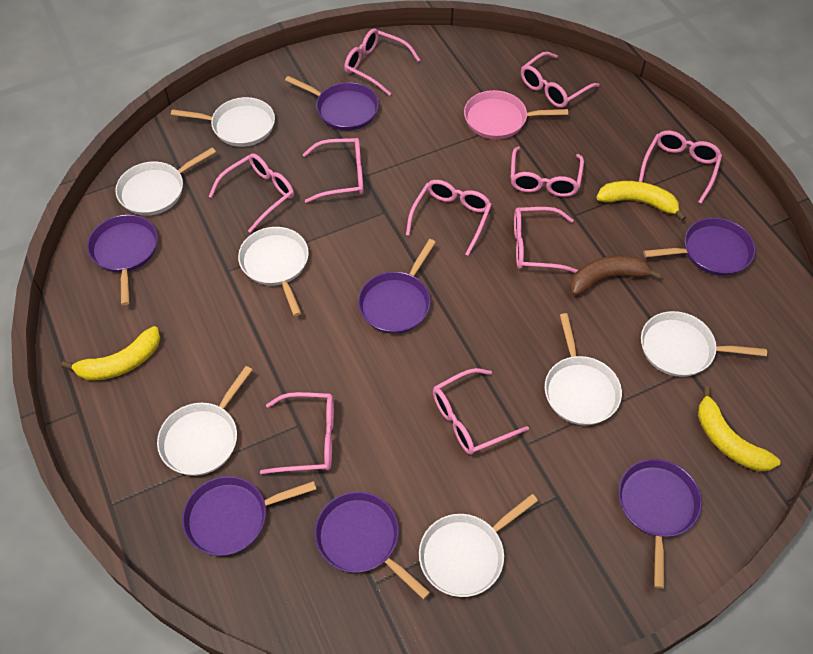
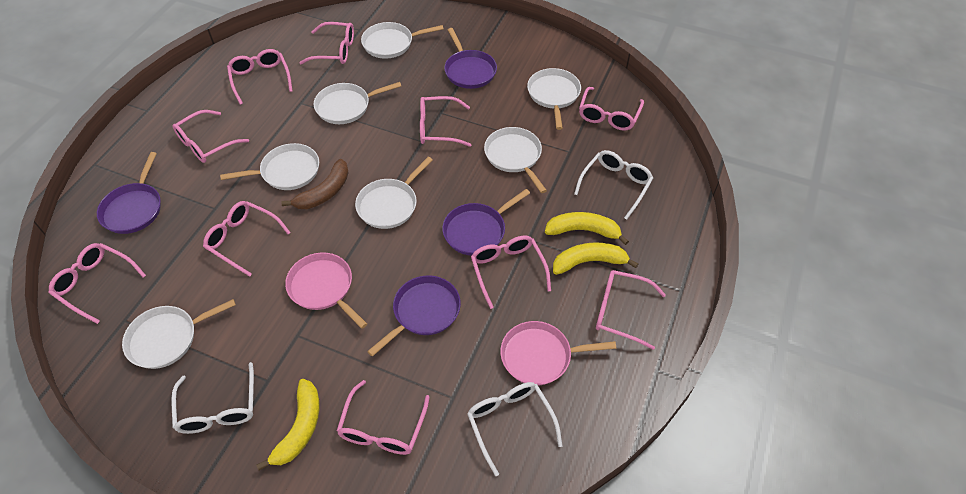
pink pan: [464,90,568,139] = 1 -> [285,253,367,329] [500,321,616,386] = 2
purple pan: [87,214,158,305] [182,476,316,556] [285,76,379,131] [315,492,430,600] [358,239,436,334] [618,459,702,589] [643,218,756,276] = 7 -> [97,152,161,234] [367,275,461,356] [442,189,530,256] [444,28,497,89] = 4
white glasses: none = 0 -> [171,362,254,434] [467,382,563,476] [574,150,653,220] = 3

